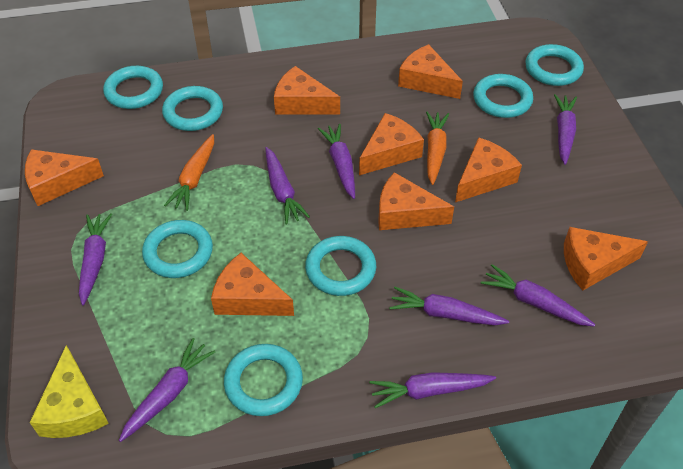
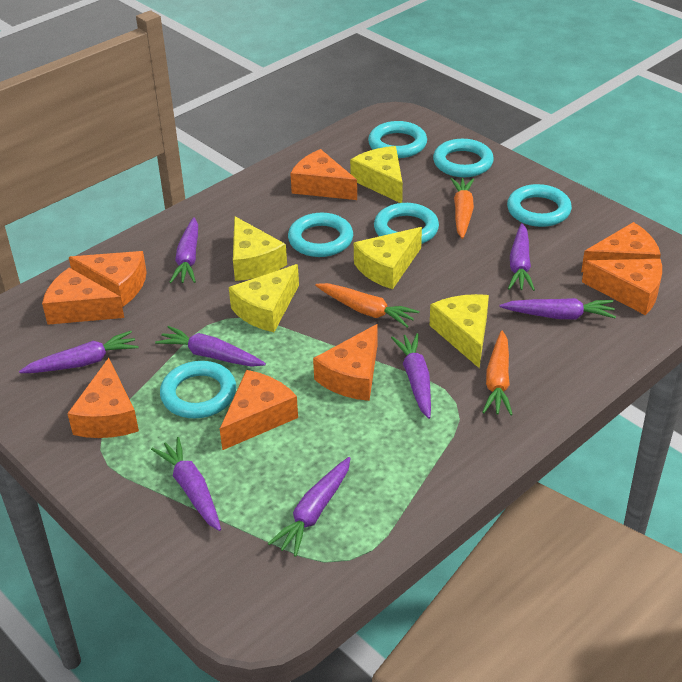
orange carrot: [164,134,214,211] [426,111,449,185] = 2 -> [315,283,419,328] [451,178,474,239] [482,331,513,415] = 3
turquoise ring: [103,66,163,109] [142,220,213,278] [162,86,223,131] [224,344,303,416] [305,236,376,296] [473,74,533,118] [525,44,584,86] = 7 -> [160,361,236,418] [288,213,353,257] [368,121,427,158] [374,203,439,244] [433,139,494,177] [507,184,572,227] = 6
yellow cheese: [30,345,109,438] = 1 -> [229,264,299,332] [233,216,287,281] [350,146,403,203] [354,227,422,289] [430,294,489,368] = 5

